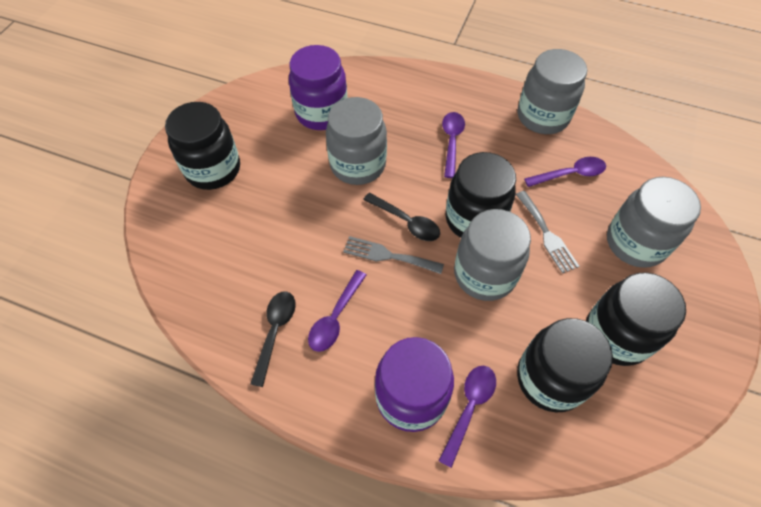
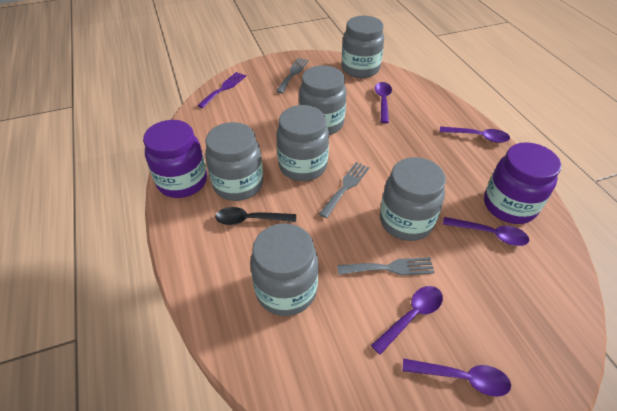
black jar: [165,102,240,190] [445,152,516,238] [517,318,613,412] [586,272,686,366] = 4 -> none = 0
black spoon: [250,292,296,387] [363,193,440,241] = 2 -> [215,207,296,225] = 1
grey fork: [343,236,444,274] [516,191,579,274] = 2 -> [276,58,309,93] [319,162,369,218] [337,257,435,275] = 3
grey jar: [326,97,387,185] [454,209,531,301] [518,49,587,134] [607,177,701,268] = 4 -> [205,122,263,201] [250,223,318,316] [276,105,329,181] [299,65,347,135] [342,16,384,78] [380,157,446,241] = 6
purple fork: none = 0 -> [197,72,246,108] = 1
purple spoon: [308,270,366,352] [439,366,496,468] [442,112,465,178] [524,157,606,187] = 4 -> [371,286,443,355] [375,82,392,123] [402,358,511,397] [440,126,510,143] [443,217,529,246] = 5

